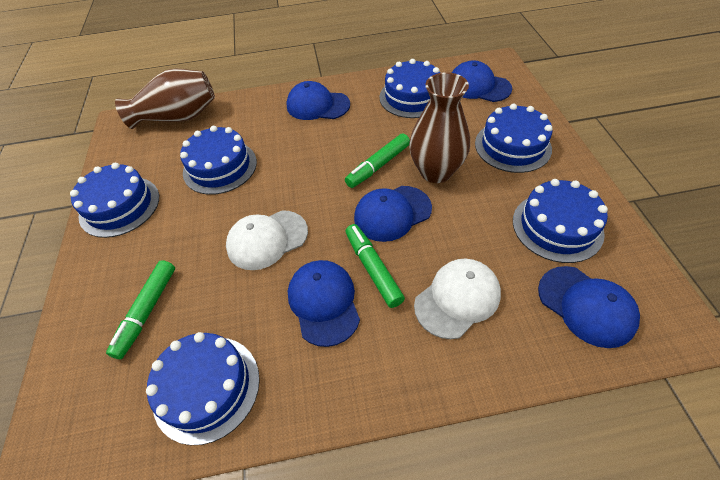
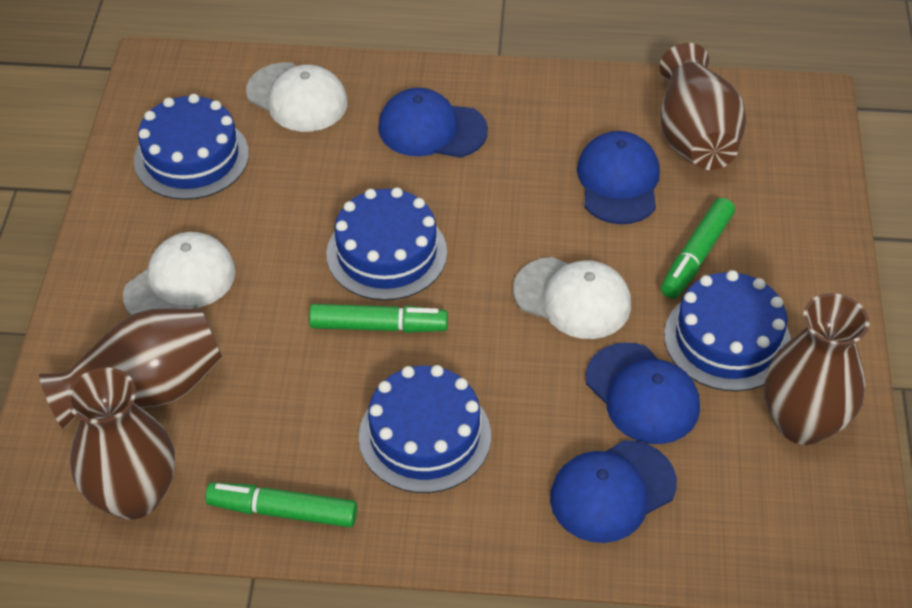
blue cake: [70,163,159,238] [146,332,260,445] [180,126,257,195] [380,59,440,118] [475,104,553,173] [513,179,608,263] = 6 -> [134,94,249,200] [326,187,447,301] [359,365,491,493] [664,270,791,391] = 4
blue cap: [286,81,350,120] [288,260,360,347] [354,186,432,242] [452,60,512,102] [538,266,640,348] = 5 -> [378,88,488,158] [550,440,677,543] [577,131,660,224] [586,343,700,444] = 4
brown vase: [115,69,215,129] [409,72,470,183] = 2 -> [39,308,222,429] [67,367,175,520] [659,43,746,170] [764,293,869,445] = 4
white cap: [226,210,308,270] [414,259,501,339] = 2 -> [123,232,236,315] [246,62,348,132] [513,257,631,339] = 3

